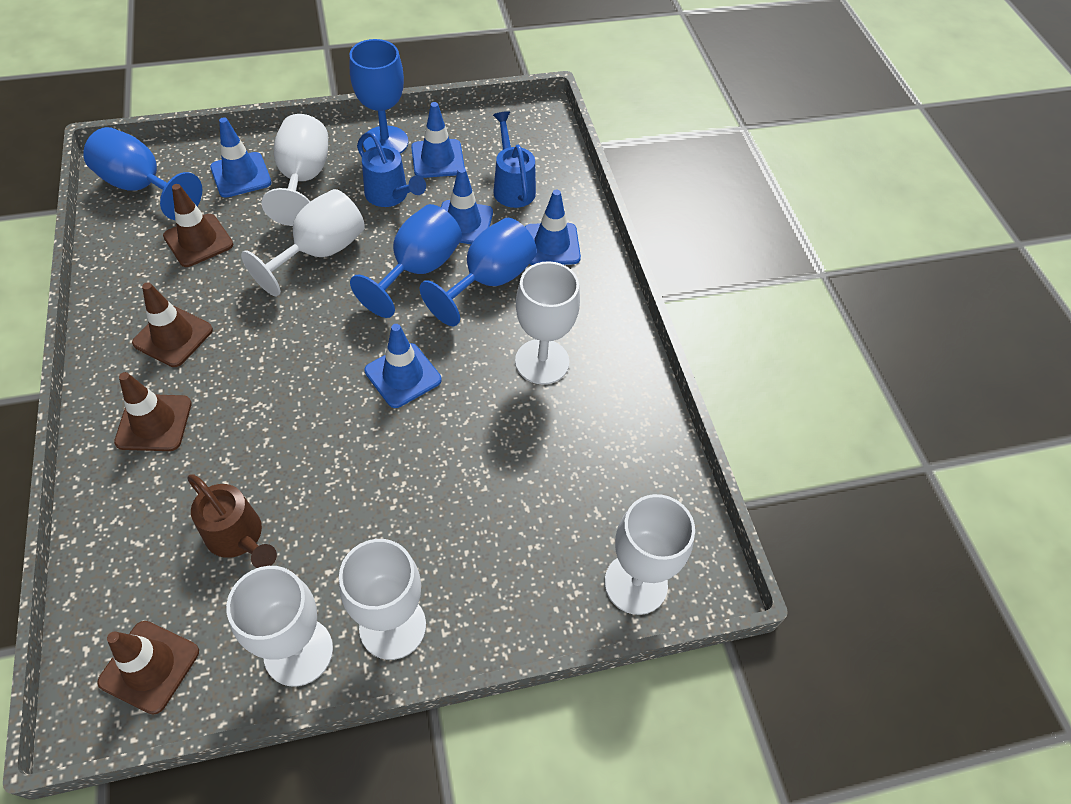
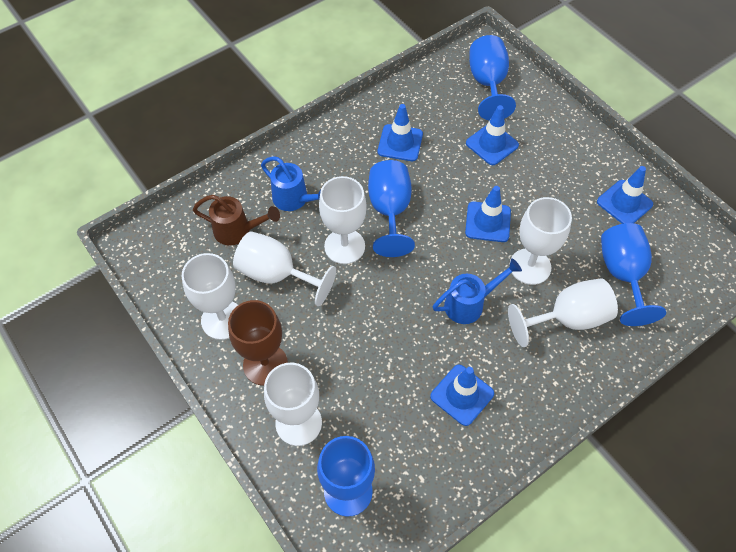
brown goblet: none = 0 -> [228,300,288,386] = 1
brown traffic cone: [97,621,199,714] [114,372,192,451] [132,282,213,367] [163,184,233,267] = 4 -> none = 0

